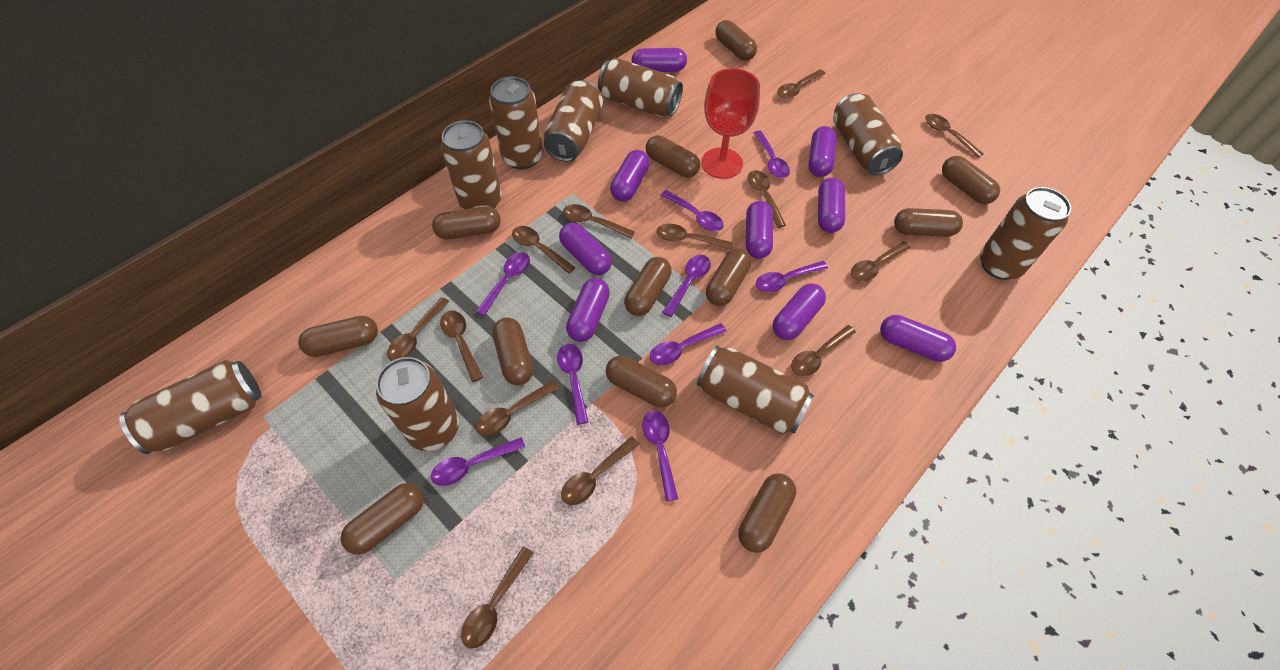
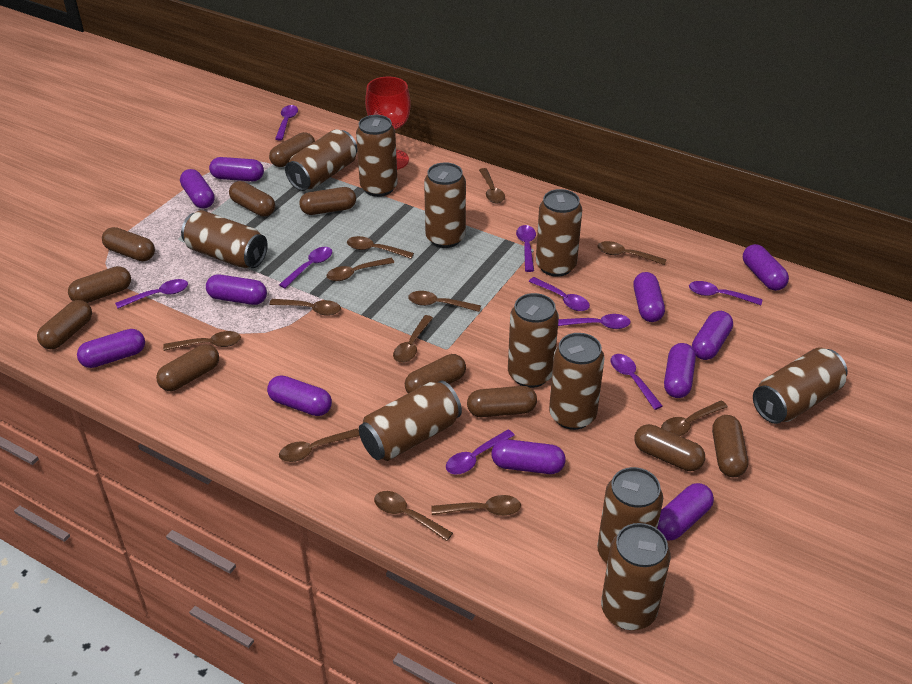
brown can: [119,360,261,454] [376,357,459,451] [441,120,502,209] [489,77,543,169] [544,80,603,162] [598,58,683,117] [697,346,814,434] [833,93,903,175] [980,187,1071,280] = 9 -> [181,210,268,268] [285,129,357,191] [356,115,398,197] [359,381,462,461] [424,162,466,248] [508,293,559,388] [536,189,582,277] [549,333,604,430] [597,467,663,564] [601,523,671,630] [753,348,848,424] = 11
brown capsule: [298,316,378,357] [340,483,424,555] [432,206,501,239] [492,318,533,385] [606,356,677,407] [624,257,672,316] [646,135,700,178] [706,248,752,306] [715,20,757,61] [739,473,796,553] [894,208,963,237] [942,156,1000,204] = 12 -> [37,300,92,349] [68,266,131,303] [102,227,155,261] [156,344,219,391] [229,181,275,217] [269,132,315,167] [299,187,356,215] [405,354,466,393] [467,386,537,417] [634,424,705,471] [712,415,748,477] = 11
brown spoon: [387,297,450,361] [440,310,483,382] [461,546,534,649] [476,380,559,436] [512,226,576,274] [561,436,640,505] [563,204,635,238] [657,223,733,250] [748,170,786,228] [777,69,825,99] [791,325,856,376] [851,241,911,281] [925,114,984,158] = 13 -> [163,331,241,351] [269,299,341,316] [279,429,360,462] [326,258,394,281] [347,236,414,259] [374,491,453,541] [393,315,433,363] [408,291,481,312] [431,495,521,516] [479,168,505,203] [598,241,667,265] [661,400,728,436] = 12
purple capsule: [559,223,612,275] [566,278,610,342] [610,150,650,201] [631,48,687,72] [746,201,773,259] [773,283,826,340] [808,126,837,177] [818,178,845,233] [880,315,956,362] = 9 -> [77,329,145,368] [180,169,215,208] [206,274,267,305] [209,157,264,181] [267,375,332,416] [492,439,566,474] [633,272,665,322] [657,483,714,540] [664,343,696,398] [692,311,733,360] [743,244,789,291] = 11

